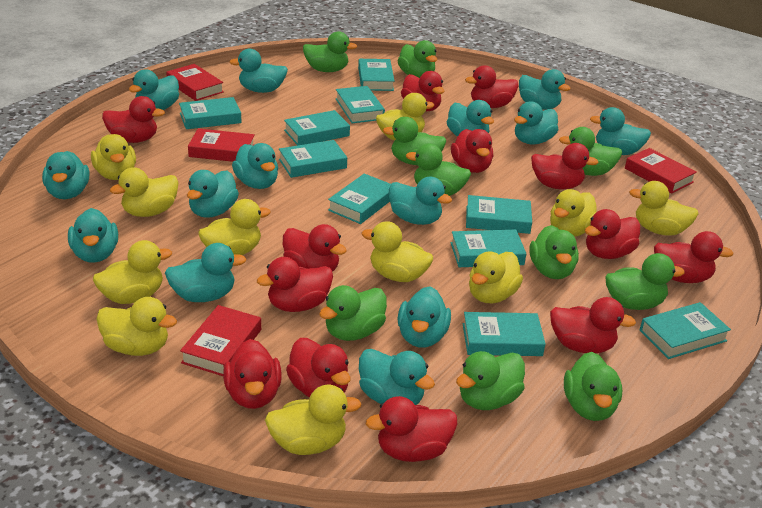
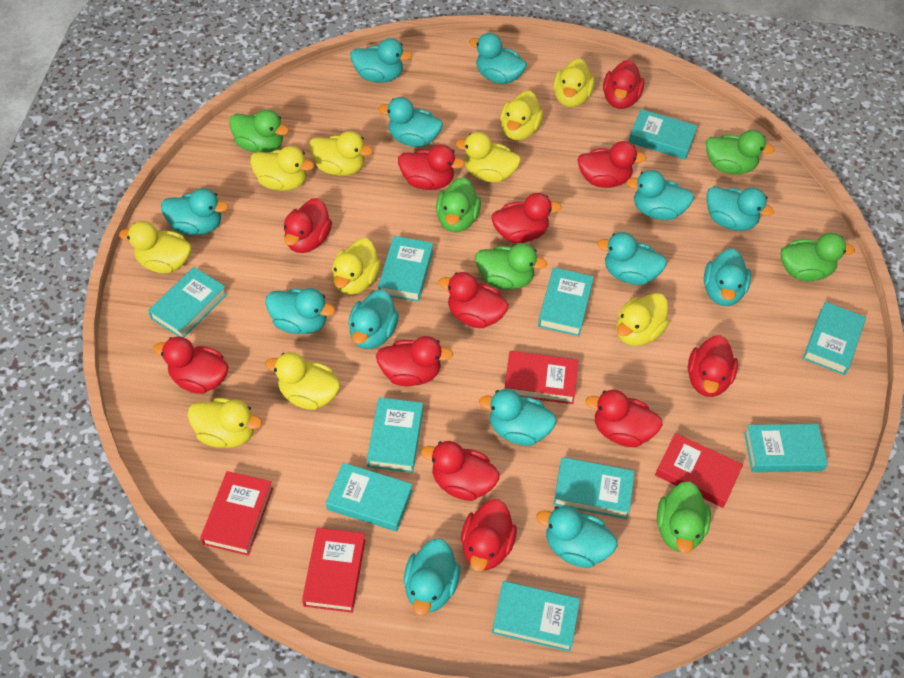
green duck: [303,31,357,72] [319,285,387,341] [382,117,446,165] [397,40,437,78] [406,143,471,196] [456,351,525,410] [529,225,579,279] [559,127,622,176] [564,352,622,421] [605,253,685,310] = 10 -> [229,110,289,153] [436,177,481,232] [475,243,547,290] [657,481,711,553] [706,130,775,174] [781,233,855,281] = 6
red duck: [102,96,165,143] [223,339,282,409] [257,257,333,312] [283,224,347,272] [286,338,351,398] [366,396,457,462] [401,71,444,112] [451,129,493,173] [465,65,518,108] [531,143,599,189] [550,297,636,354] [585,209,640,259] [654,231,734,283] = 13 -> [153,336,229,394] [284,198,332,253] [376,336,453,386] [398,145,465,190] [421,441,499,501] [438,272,509,328] [461,499,517,572] [491,193,562,243] [577,141,647,188] [586,390,663,447] [603,60,644,109] [688,335,738,397] = 12
turquoise duck: [42,151,89,199] [68,208,118,263] [129,69,179,110] [165,243,247,302] [187,170,239,218] [229,49,288,93] [232,143,278,189] [359,349,435,405] [389,177,452,225] [397,286,451,348] [447,100,494,137] [514,101,559,144] [519,69,571,110] [590,107,651,155] = 14 -> [161,188,228,235] [265,288,335,334] [348,289,399,349] [350,38,412,83] [378,97,443,147] [404,538,460,616] [469,33,527,84] [479,389,557,446] [536,506,618,568] [597,232,667,285] [626,170,694,220] [704,248,751,306] [707,186,774,231] = 13
yellow duck: [91,134,136,180] [93,240,172,304] [96,297,177,356] [110,167,179,217] [198,199,271,255] [265,385,362,455] [361,221,433,282] [376,93,434,140] [469,251,523,303] [550,189,597,237] [629,181,699,236] = 11 -> [119,221,192,274] [188,398,262,448] [250,146,314,191] [265,352,341,410] [309,131,373,176] [332,238,381,295] [455,132,521,182] [500,90,543,140] [553,58,595,107] [616,293,669,346] = 10

